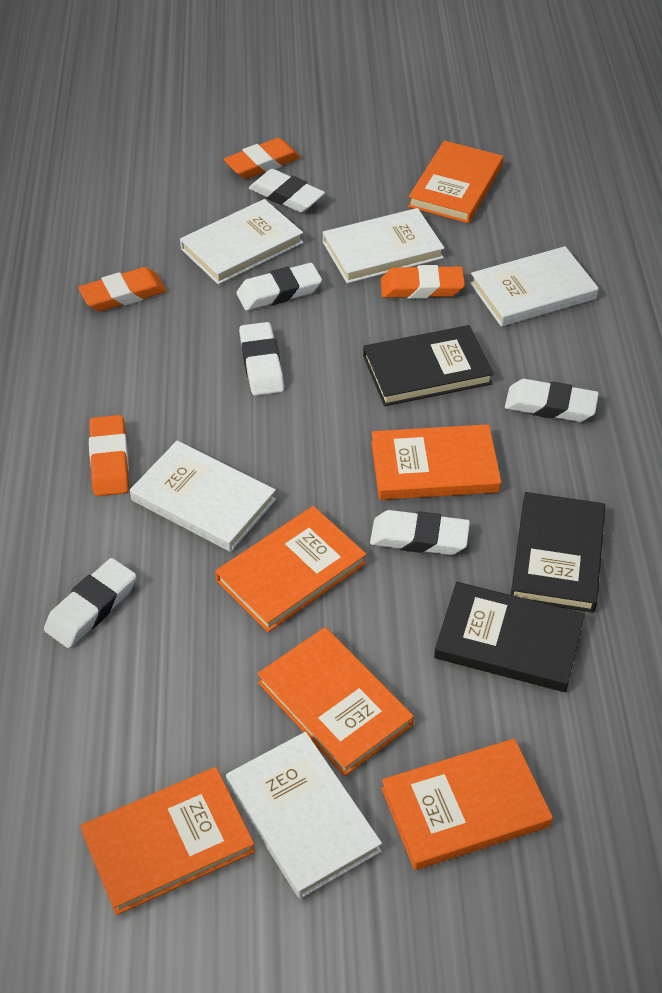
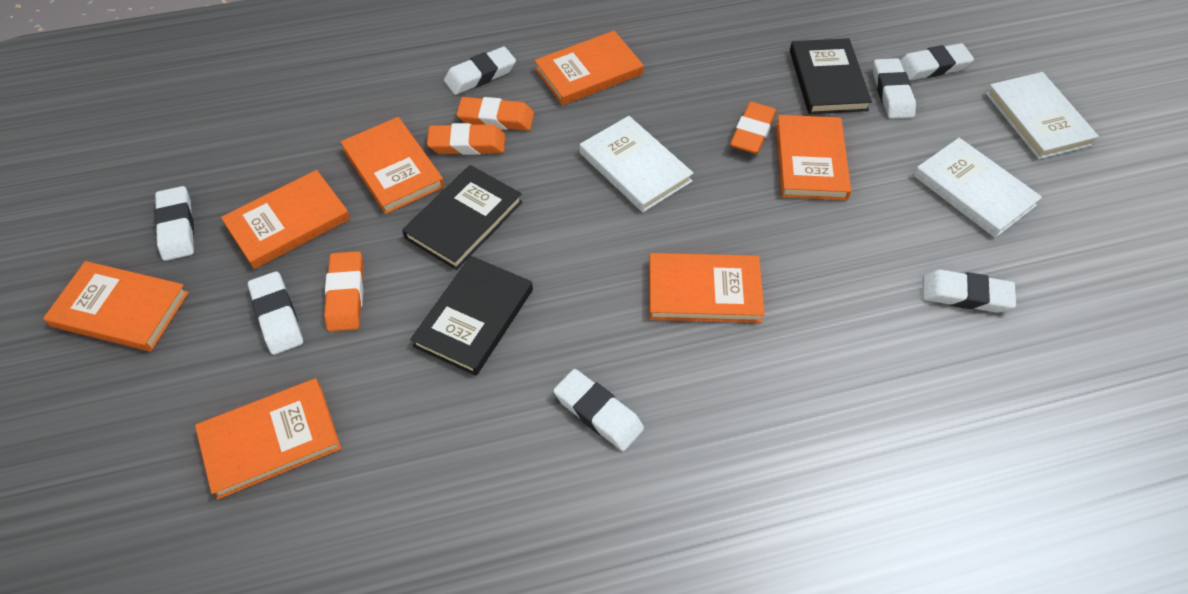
orange book: [80,767,255,915] [215,506,367,632] [257,627,414,776] [371,424,501,500] [381,739,553,870] [408,141,503,223] = 6 -> [43,261,189,351] [195,378,341,500] [221,170,351,269] [340,117,445,214] [534,31,644,105] [649,253,765,323] [776,115,851,200] = 7
white book: [130,440,276,552] [180,199,303,285] [226,732,382,899] [323,208,445,283] [470,246,599,327] = 5 -> [580,116,694,212] [914,138,1042,238] [986,72,1099,159] = 3
white eraser: [44,558,136,648] [236,263,322,311] [239,322,284,396] [249,169,325,213] [370,510,470,555] [505,379,599,422] = 6 -> [154,186,194,261] [248,271,303,355] [444,47,516,95] [554,369,644,451] [873,58,916,119] [900,43,974,80] [923,270,1016,313] = 7

